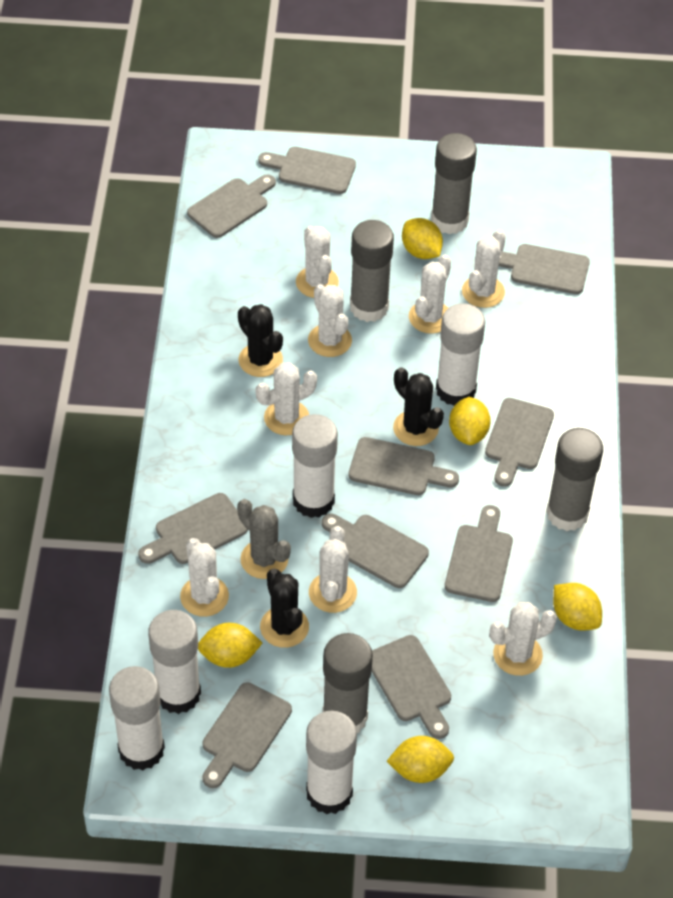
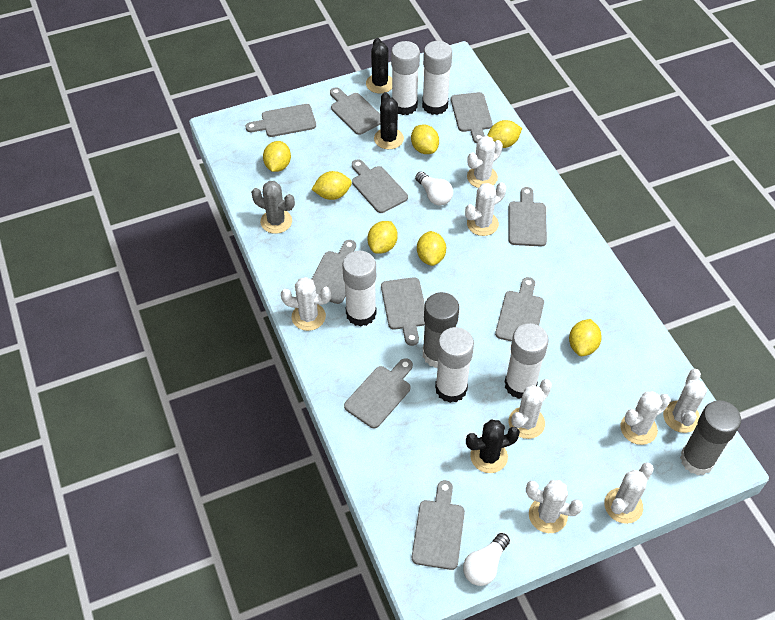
grey glue stick: [323,633,373,733] [350,220,394,322] [431,133,477,234] [546,428,603,531] = 4 -> [423,292,459,368] [680,400,741,475] = 2
white light bulb: none = 0 -> [415,172,453,205] [463,533,510,586] = 2
yellow lemon: [198,623,262,668] [387,736,454,783] [402,218,443,259] [449,397,491,445] [553,583,602,631] = 5 -> [263,141,291,172] [311,171,352,200] [367,221,398,254] [411,124,439,154] [417,231,446,266] [487,120,522,148] [569,319,602,356] = 7

